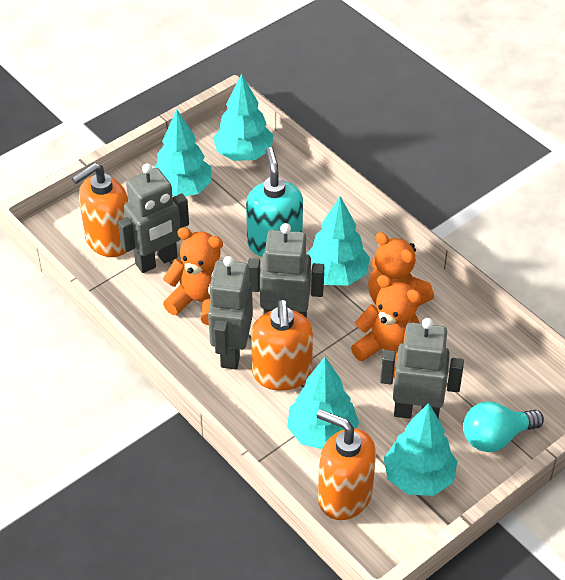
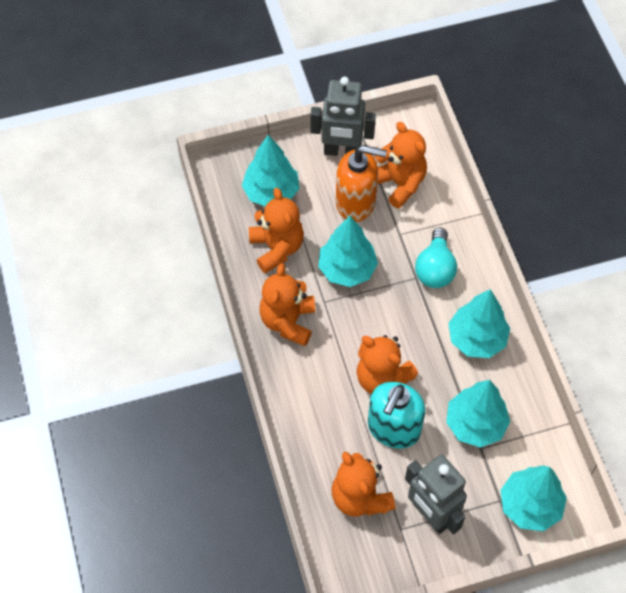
grey robot: [118,163,189,273] [208,256,253,369] [248,223,324,318] [380,318,464,419] = 4 -> [310,77,376,156] [405,455,467,534] = 2
orange soap dispenser: [71,163,128,257] [251,300,313,391] [317,409,376,520] = 3 -> [336,145,387,222] = 1
orange teddy bear: [163,227,223,325] [351,275,422,378] [368,232,434,306] = 3 -> [249,188,304,273] [259,263,315,346] [331,451,395,516] [356,335,418,394] [375,122,427,209] = 5

